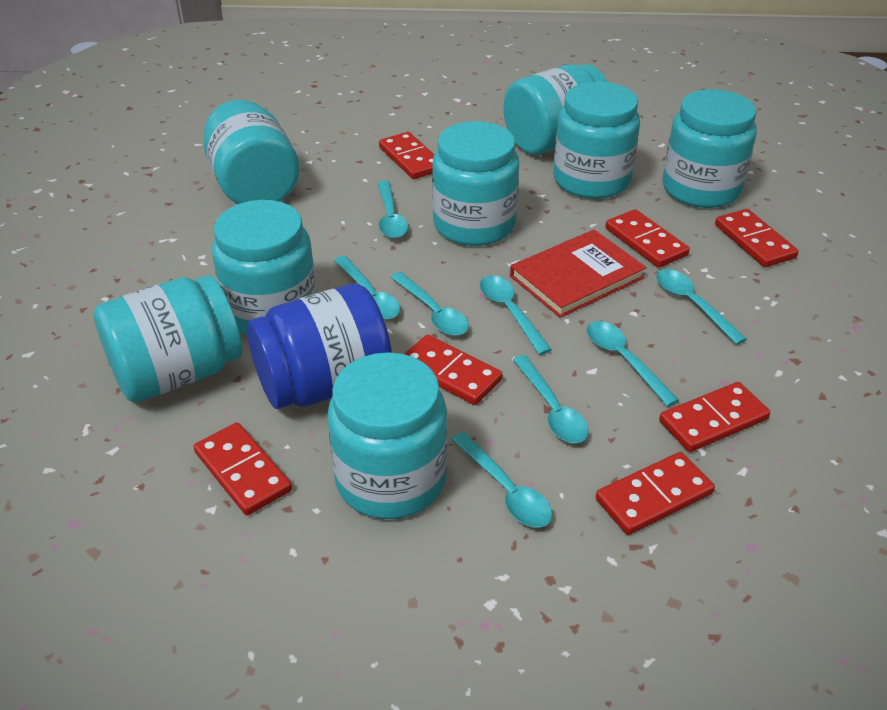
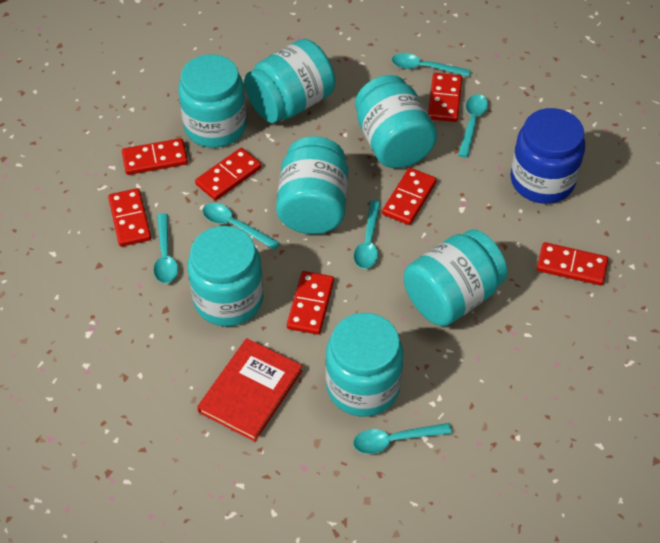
turquoise jar: [93,275,242,402] [204,100,300,204] [212,200,317,335] [327,352,447,519] [432,121,519,246] [503,64,607,155] [553,81,640,199] [663,89,757,208] = 8 -> [178,55,247,148] [188,226,263,326] [244,39,335,123] [276,136,348,234] [326,313,403,417] [355,75,437,168] [404,229,508,326] = 7
turquoise spoon: [334,256,400,320] [378,180,408,238] [391,272,469,336] [451,432,552,528] [480,275,552,355] [513,355,589,443] [587,321,679,407] [656,269,747,345] = 8 -> [154,213,178,283] [203,203,280,250] [353,423,452,454] [354,200,381,269] [392,53,470,77] [458,94,488,158] = 6

